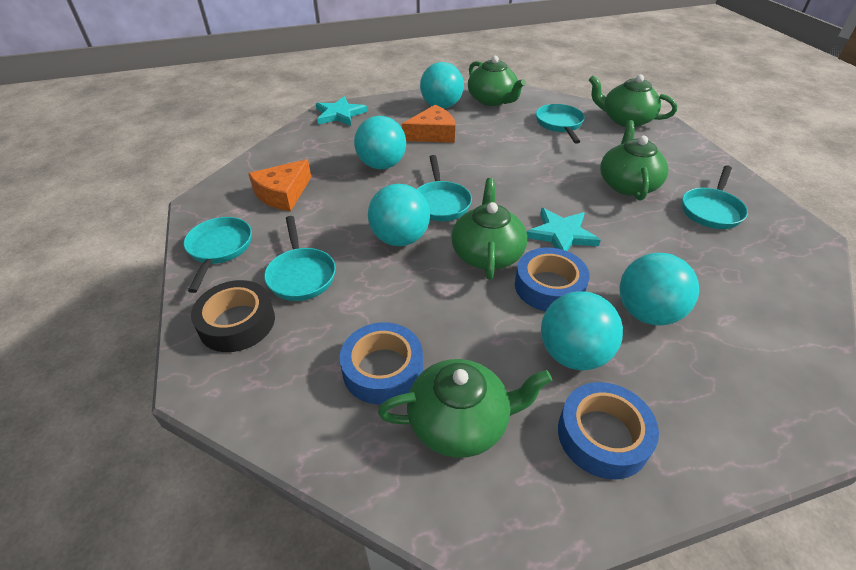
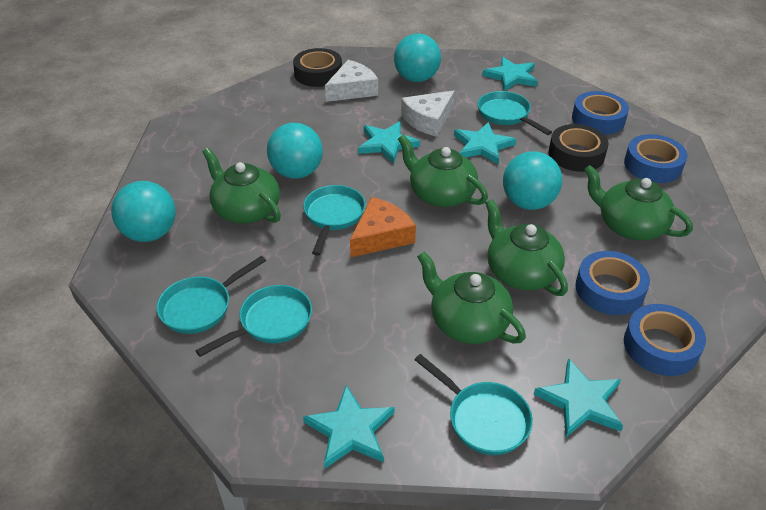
black tape: [191,280,275,352] = 1 -> [293,48,342,87] [549,124,608,172] = 2
blue tape: [340,322,423,404] [515,248,590,312] [558,382,659,479] = 3 -> [572,91,629,135] [575,251,650,315] [624,134,687,183] [624,304,706,376] = 4
orange cheese: [248,159,311,211] [402,105,455,143] = 2 -> [350,197,416,257] = 1
turquoise ball: [354,116,406,169] [368,184,430,246] [420,62,464,109] [541,291,623,370] [619,253,699,325] = 5 -> [111,181,176,242] [267,123,323,179] [394,33,441,82] [503,151,562,210] = 4
turquoise star: [316,96,367,126] [526,208,601,251] = 2 -> [303,385,395,468] [358,121,420,164] [454,122,516,165] [482,57,538,91] [534,358,623,437] = 5
white cheese: none = 0 -> [325,60,378,102] [401,90,455,137] = 2

